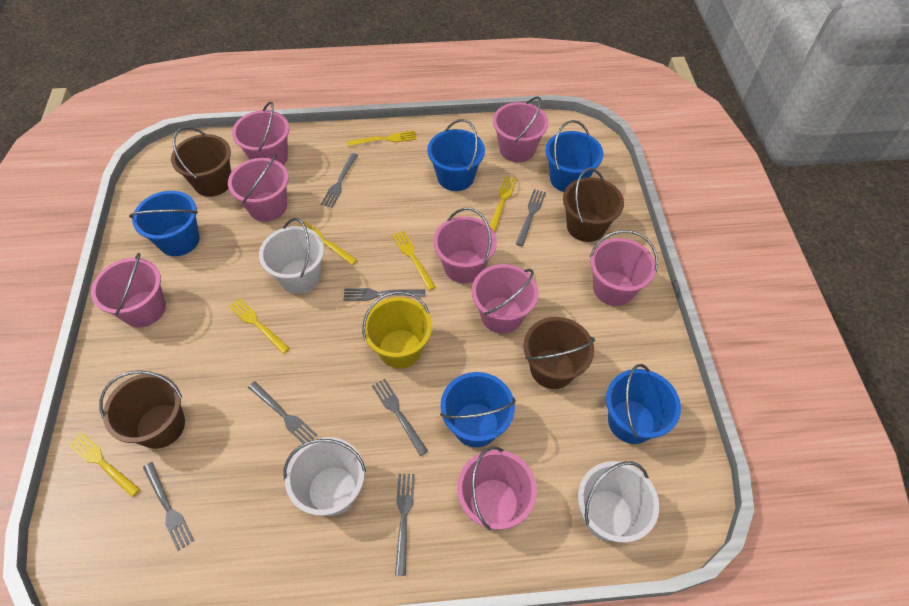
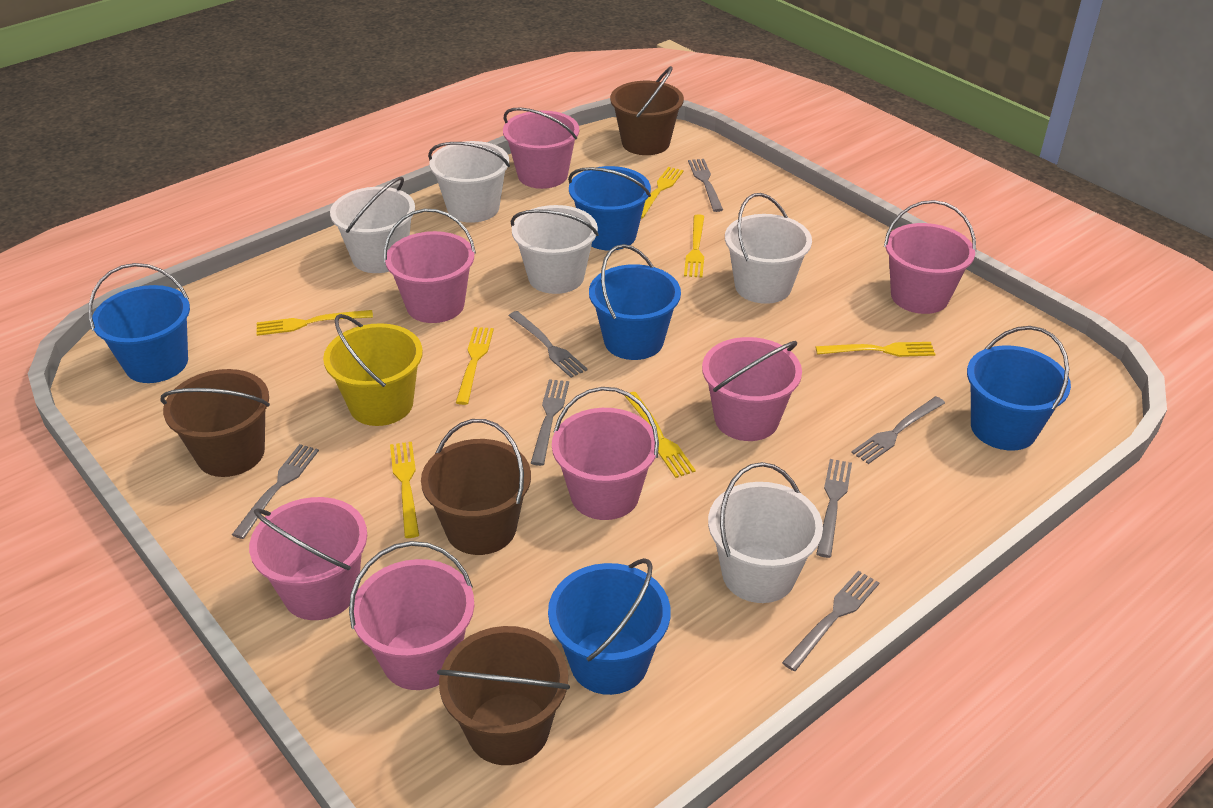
pink bucket: [91,253,166,327] [228,155,289,222] [232,102,289,165] [433,208,497,283] [457,446,537,530] [472,264,539,334] [493,97,549,162] [590,230,658,306] = 8 -> [249,497,367,620] [349,541,474,690] [384,209,476,323] [503,108,579,189] [552,387,659,520] [702,337,802,441] [884,200,976,314] = 7
white bucket: [259,218,324,294] [283,437,366,516] [578,461,659,543] = 3 -> [330,177,415,273] [428,141,510,223] [511,205,598,294] [708,462,823,603] [725,193,812,304] = 5
yellow fork: [69,433,140,497] [228,298,290,354] [298,221,357,265] [347,131,417,146] [392,230,436,290] [490,176,517,232] = 6 -> [257,310,373,336] [390,442,419,538] [456,327,494,405] [625,392,696,478] [641,167,684,218] [684,214,704,278] [816,342,935,357] = 7

